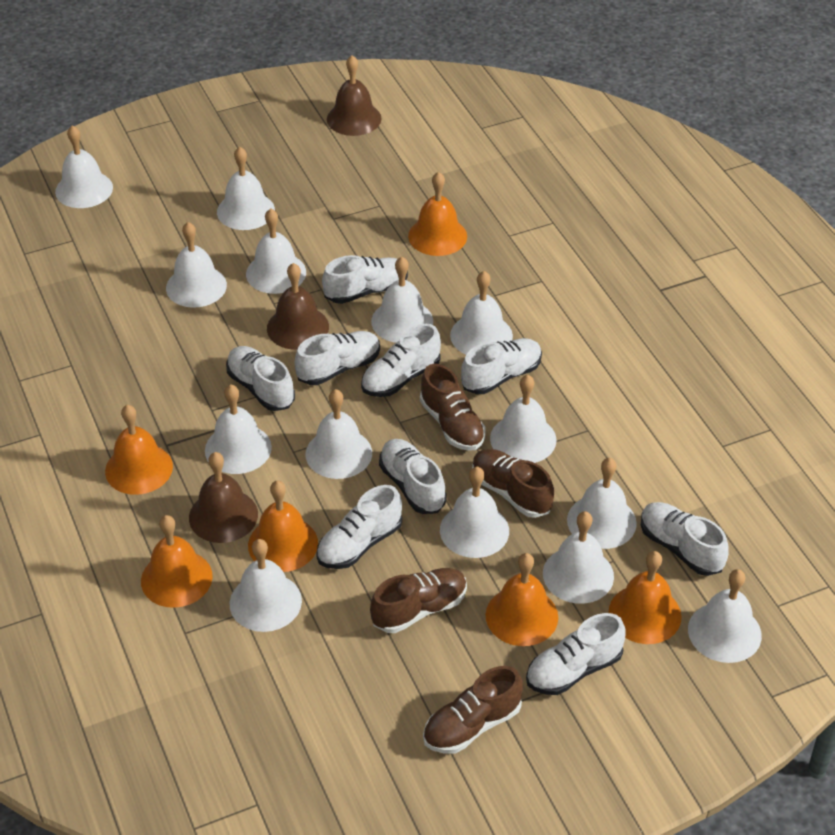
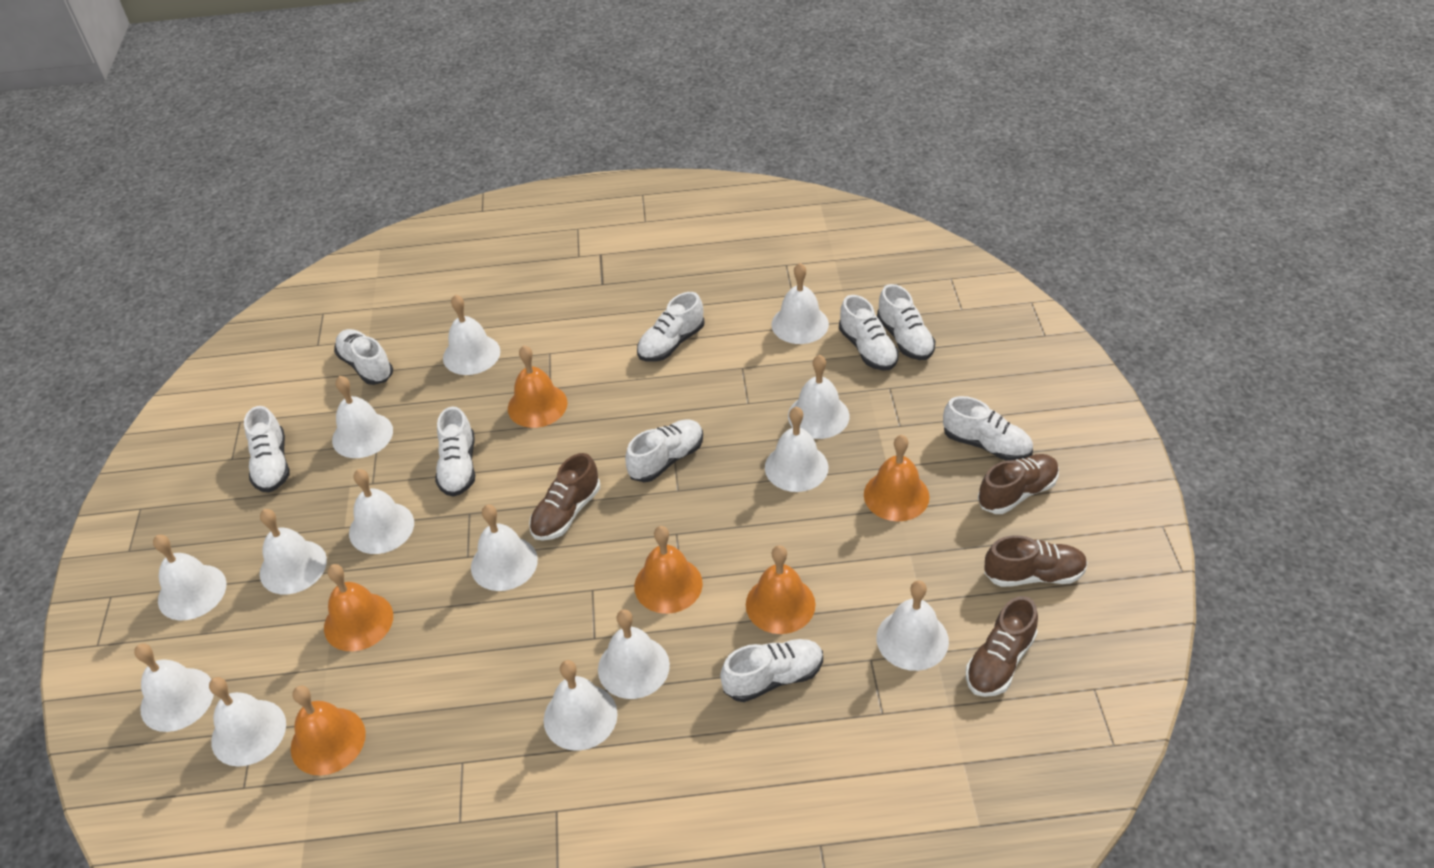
brown bell: [189,452,258,543] [267,263,329,350] [327,55,382,136] = 3 -> none = 0

